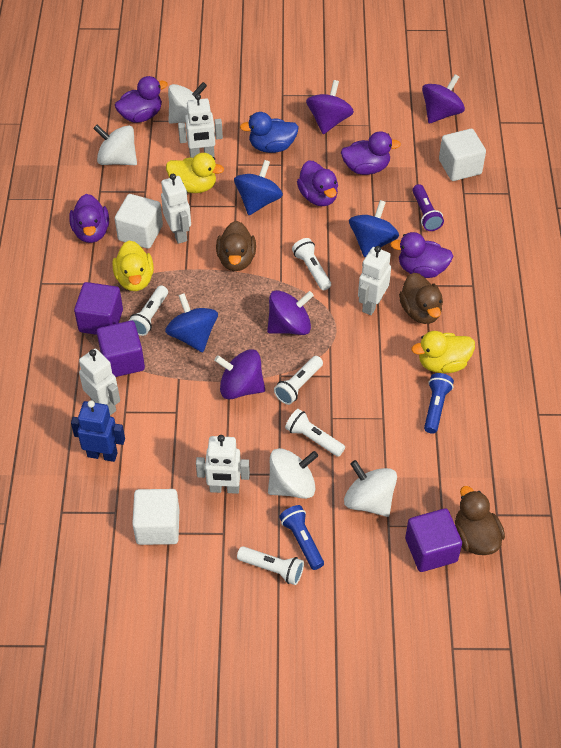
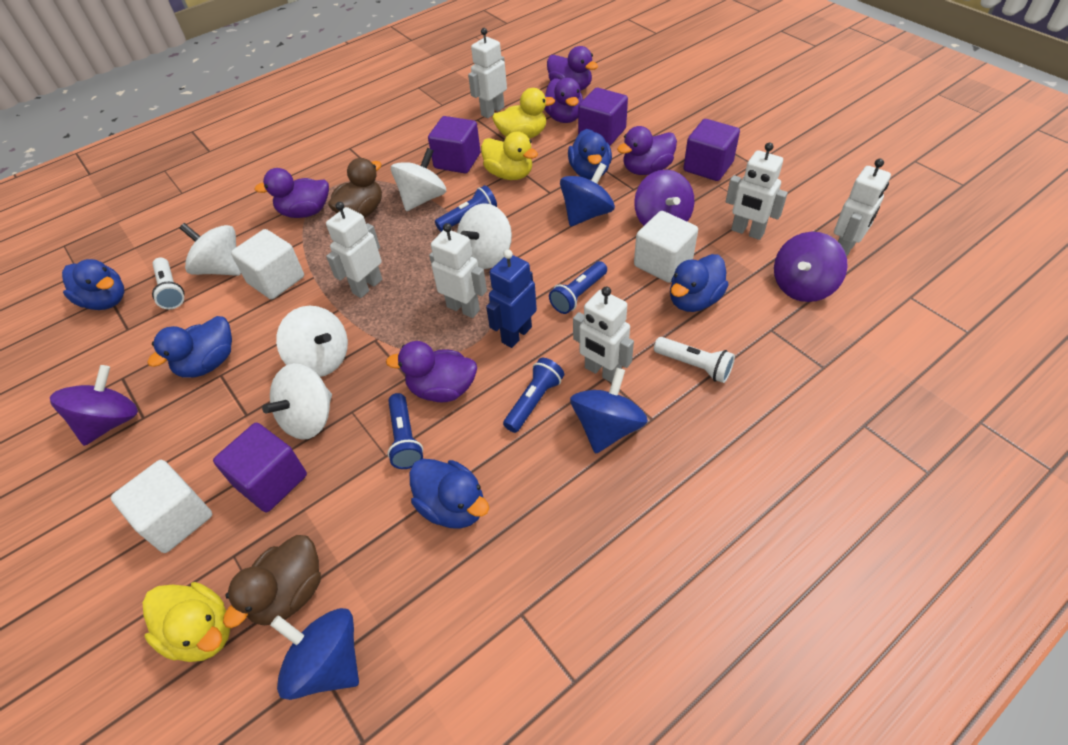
blue duck: [240,112,299,153] = 1 -> [62,259,124,310] [147,316,232,378] [410,459,489,529] [568,129,612,180] [670,254,729,312] = 5
blue flashlight: [279,505,324,570] [424,373,454,434] = 2 -> [387,393,423,469] [435,185,497,232] [503,358,564,433] [549,261,607,314] = 4
brown duck: [216,221,256,271] [399,273,443,324] [455,486,505,555] = 3 -> [223,535,321,628] [328,158,382,218] = 2
purple cube: [74,282,123,335] [97,321,145,377] [405,508,462,572] = 3 -> [213,423,307,512] [428,116,481,173] [578,88,628,145] [683,119,740,181] = 4
purple flashlight: [412,184,444,231] = 1 -> none = 0
purple spinning top: [214,349,265,399] [267,290,314,335] [306,80,354,134] [422,74,465,123] = 4 -> [50,365,138,446] [634,169,694,226] [774,232,848,302] = 3
white flashlight: [129,286,168,336] [237,546,304,585] [274,356,323,405] [285,409,345,457] [292,238,331,290] = 5 -> [152,258,184,309] [654,337,735,383] = 2
white robot: [79,349,120,415] [161,174,191,244] [178,94,223,158] [196,435,250,494] [358,246,391,315] = 5 -> [326,202,382,298] [429,223,487,318] [468,28,507,118] [573,286,634,383] [726,142,788,240] [834,159,891,257] = 6
white spinning top: [93,125,137,165] [168,82,207,124] [268,448,318,499] [344,460,397,517] = 4 -> [179,223,241,276] [262,363,332,440] [276,306,348,377] [391,148,446,211] [457,204,512,269] = 5

